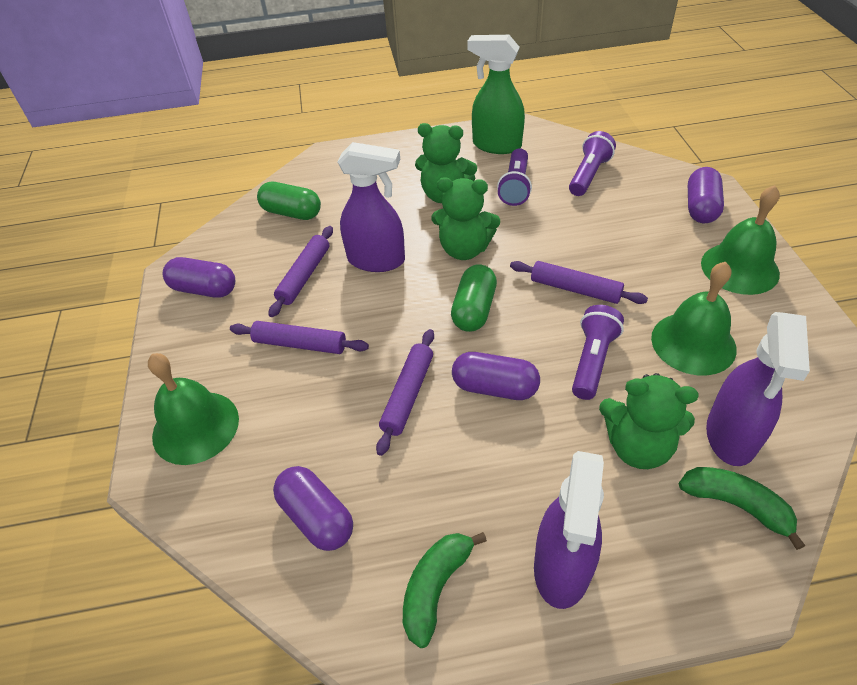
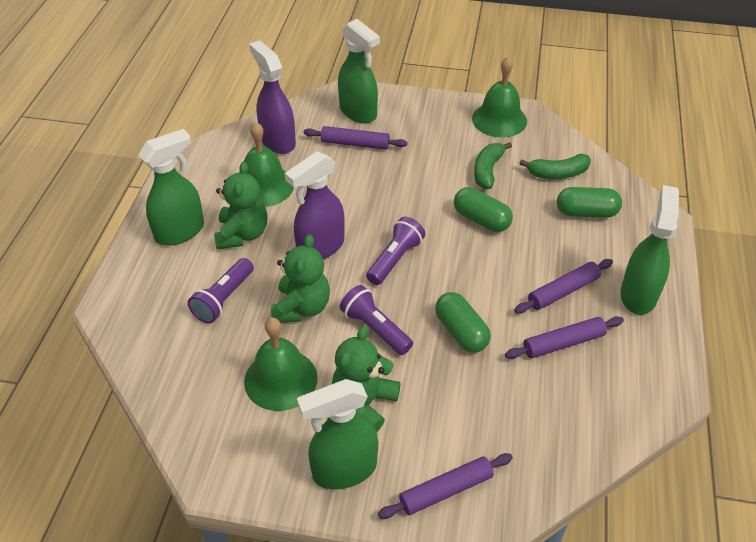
green capsule: [257,182,321,220] [451,264,497,332] = 2 -> [435,292,491,353] [454,187,513,232] [557,187,622,218] = 3
green spray bottle: [468,35,525,154] = 1 -> [139,129,204,246] [297,379,378,490] [338,19,380,123] [621,185,679,315] = 4
purple capsule: [162,257,235,297] [273,466,353,551] [452,352,540,400] [688,167,724,223] = 4 -> none = 0
purple spray bottle: [338,142,405,272] [534,451,604,609] [706,312,810,466] = 3 -> [249,40,296,154] [285,151,345,259] = 2

